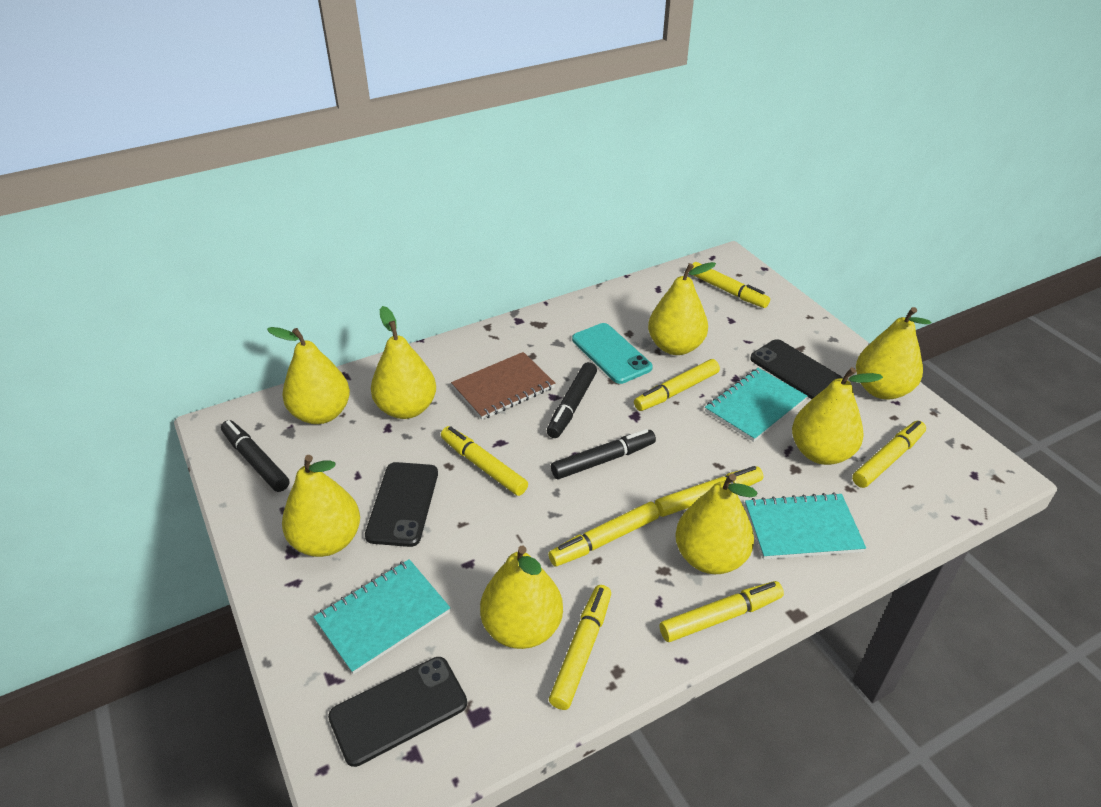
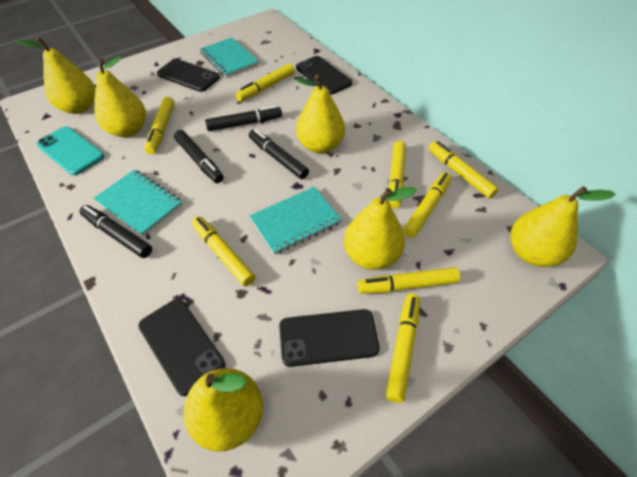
black marker: [221,420,289,492] [547,362,597,438] [551,429,656,479] = 3 -> [79,205,152,258] [174,130,224,183] [205,106,282,131] [249,129,309,179] = 4
black phone: [328,657,467,767] [365,462,438,547] [750,339,843,399] = 3 -> [138,299,226,396] [157,59,220,92] [279,309,380,367] [296,56,353,95] = 4
brown notebook: [451,352,555,420] = 1 -> none = 0
yellow pear: [267,327,350,424] [282,455,360,557] [371,306,436,419] [480,546,563,649] [648,262,716,355] [675,473,757,574] [792,367,883,465] [856,307,931,399] = 8 -> [16,37,95,114] [95,56,146,137] [184,368,263,452] [296,75,345,153] [344,187,417,270] [511,186,615,267] = 6

